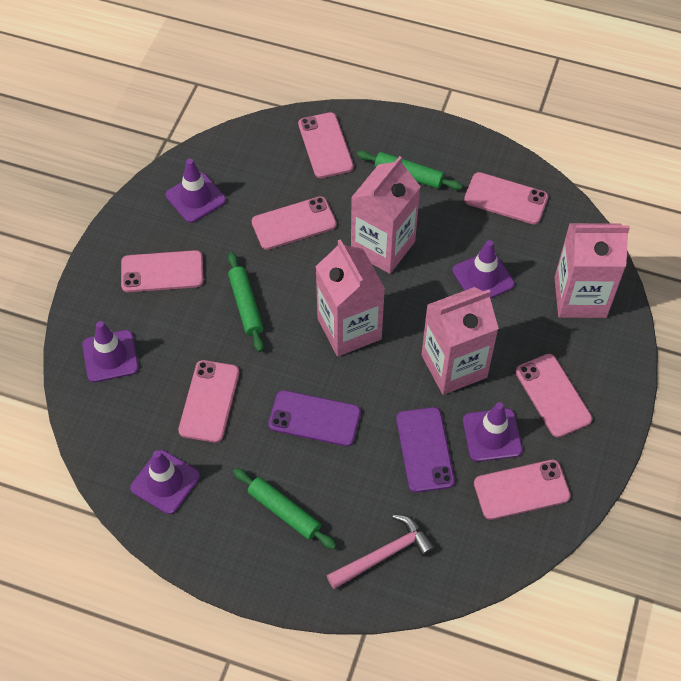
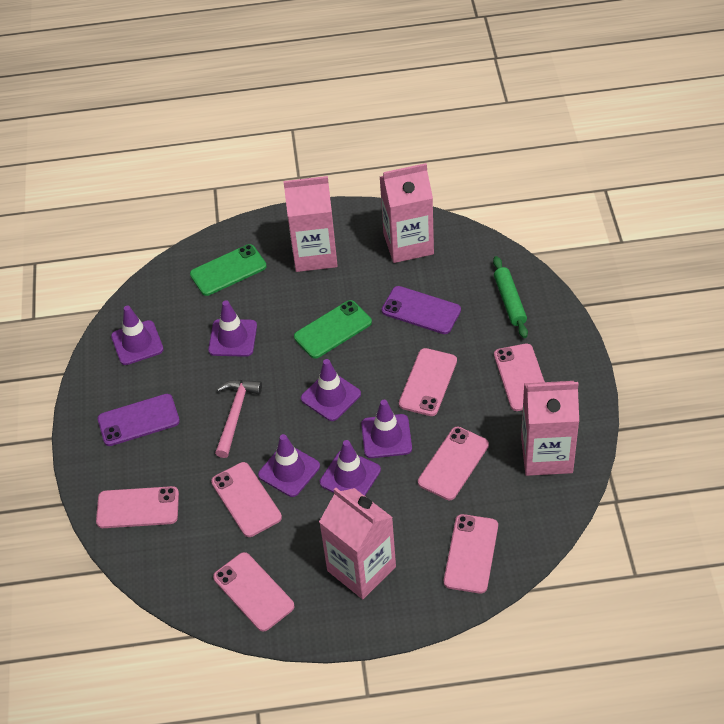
green phone: none = 0 -> [190,244,267,296] [294,300,372,359] = 2
green rolling pin: [228,252,264,352] [233,468,337,549] [357,150,463,190] = 3 -> [493,256,528,338] = 1
purple traffic cone: [82,321,139,382] [130,450,200,514] [166,159,226,223] [452,240,515,299] [463,402,523,462] = 5 -> [111,306,164,365] [208,300,257,357] [258,434,320,497] [301,359,361,421] [320,440,381,496] [361,400,412,458] = 6

